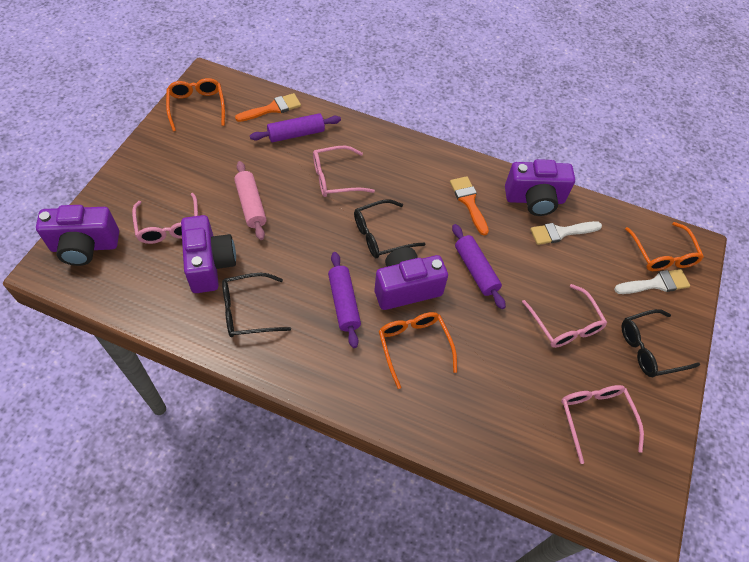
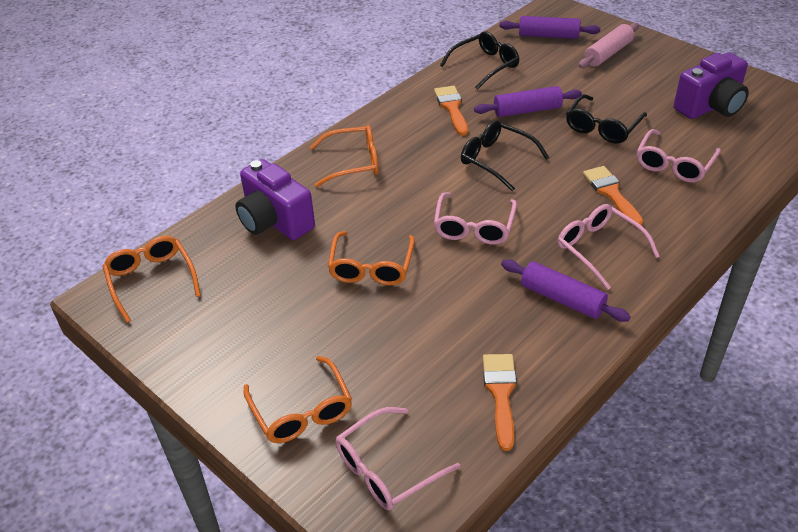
orange brush: [235,93,301,122] [450,176,489,236] = 2 -> [434,86,468,136] [483,354,517,451] [583,166,644,227] = 3
orange glasses: [166,78,225,131] [379,312,457,389] [625,222,704,271] = 3 -> [103,236,201,323] [243,356,352,443] [310,125,379,187] [328,231,415,285] = 4
purple camera: [36,205,119,266] [181,215,236,293] [375,247,448,310] [505,159,575,216] = 4 -> [235,159,315,240] [674,52,749,119] = 2
white brush: [530,221,602,245] [614,269,690,294] = 2 -> none = 0

